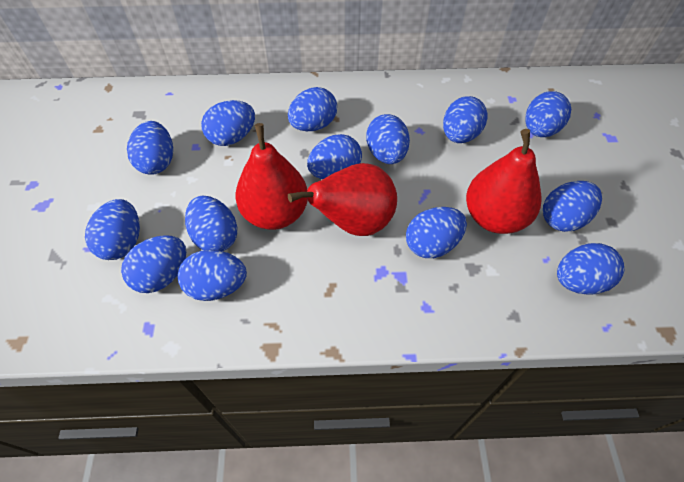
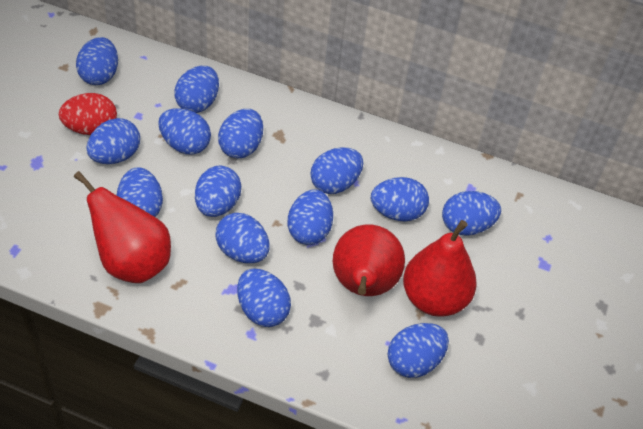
red egg: none = 0 -> [59,93,117,135] = 1

